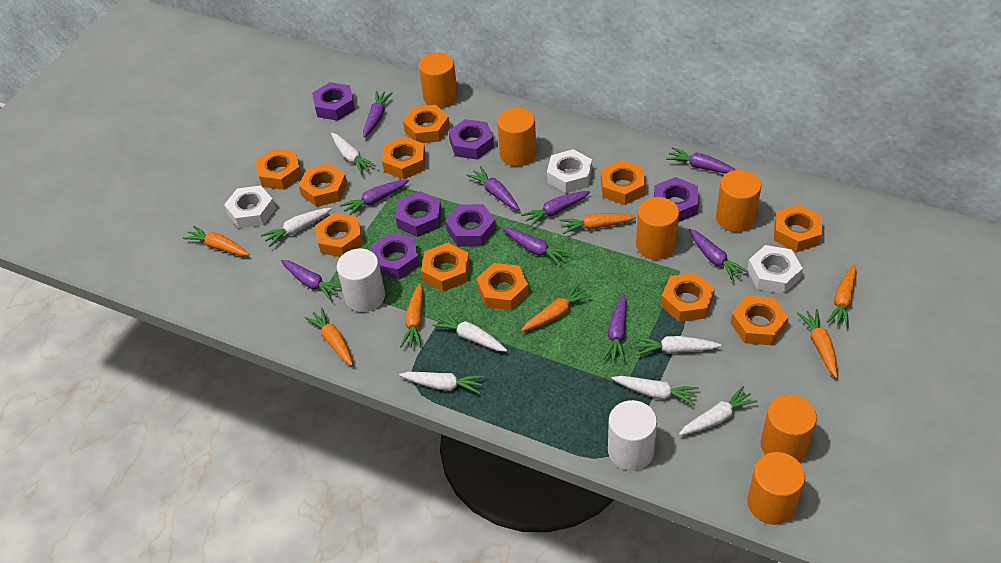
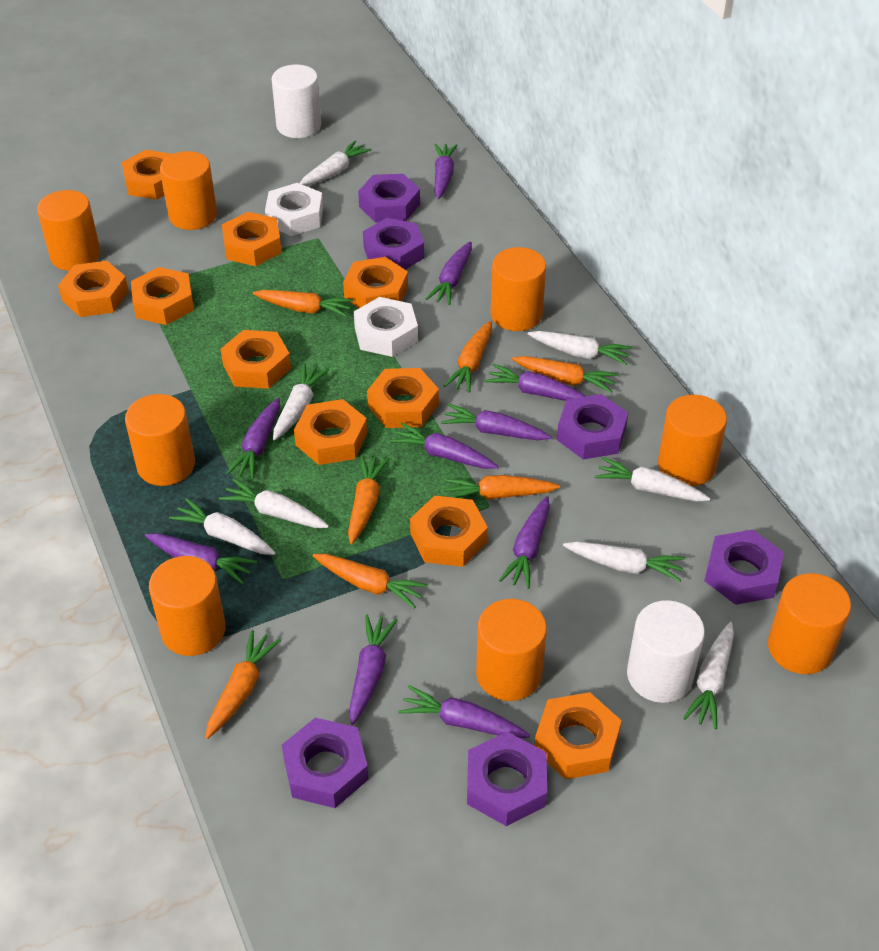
orange cylinder: [419,52,458,108] [497,108,536,166] [636,197,679,260] [716,170,761,232] [747,452,805,525] [761,395,817,462] = 6 -> [37,190,101,271] [125,394,195,486] [149,556,226,656] [160,151,217,230] [476,599,547,701] [491,247,546,331] [658,395,727,486] [768,573,851,674] = 8
orange nut: [256,149,302,190] [298,163,348,207] [315,212,363,257] [382,137,426,179] [403,105,450,143] [421,243,470,292] [476,263,529,311] [601,160,646,205] [661,273,715,322] [731,296,788,345] [774,205,822,252] = 11 -> [58,261,129,317] [122,150,172,200] [131,267,194,325] [220,330,291,389] [222,212,282,266] [294,399,367,465] [343,257,408,308] [367,368,439,428] [410,495,488,567] [535,692,622,779] = 10
purple carrot: [281,260,342,301] [340,180,409,215] [363,91,392,138] [466,166,520,211] [503,228,571,266] [521,191,590,227] [603,295,627,362] [666,147,736,174] [688,228,749,281] = 9 -> [145,533,257,584] [226,398,280,480] [349,615,397,725] [390,423,498,469] [398,685,530,738] [426,241,472,305] [434,143,458,199] [441,404,551,440] [484,363,586,401] [499,496,550,589] = 10
white carrot: [261,208,332,247] [331,133,376,175] [399,372,484,394] [432,311,507,352] [611,376,699,406] [635,336,721,355] [679,386,758,435] = 7 -> [169,498,276,555] [219,479,329,528] [273,363,329,441] [299,141,372,186] [528,331,632,365] [563,541,685,582] [595,457,710,502] [683,622,734,729] = 8
white nut: [224,186,276,228] [547,149,592,193] [747,245,803,294] = 3 -> [265,183,323,236] [354,297,418,357] = 2

